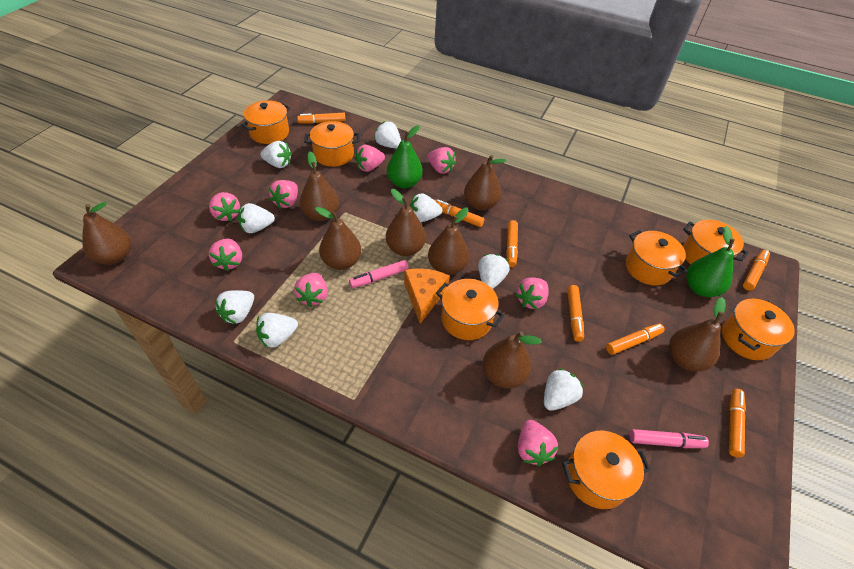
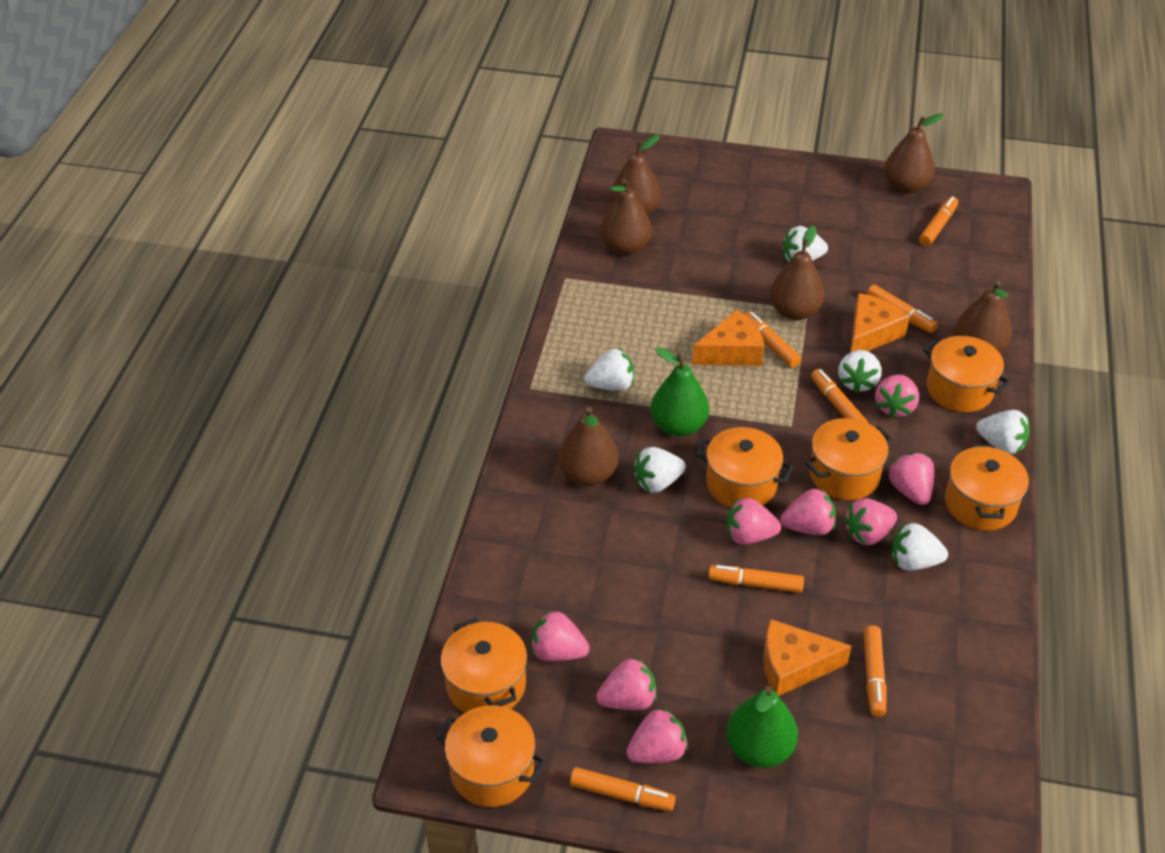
brown pear: [82,202,131,265] [300,152,339,221] [315,207,361,270] [386,189,426,256] [428,208,470,275] [464,155,507,211] [483,331,542,389] [669,297,726,372] = 8 -> [558,407,618,486] [600,179,652,255] [611,135,661,216] [770,226,825,320] [884,113,943,194] [954,281,1012,353] = 6
orange cheese: [404,269,449,324] = 1 -> [692,310,765,366] [763,619,852,696] [850,293,910,352] = 3
orange pot: [241,100,290,144] [304,121,359,167] [436,279,504,340] [562,431,651,509] [626,230,687,286] [683,220,748,265] [722,299,795,360] = 7 -> [436,705,546,807] [440,618,527,713] [696,427,793,508] [805,418,892,500] [923,336,1010,412] [945,444,1029,531] = 6
pink marker: [349,260,409,288] [630,429,709,448] = 2 -> none = 0
white strawberry: [215,290,254,324] [238,203,275,233] [256,313,298,348] [261,141,292,168] [374,122,401,148] [410,193,443,222] [478,254,510,289] [544,368,584,411] = 8 -> [584,349,634,391] [633,447,686,492] [783,226,828,261] [838,350,882,393] [891,522,948,571] [976,410,1030,454] = 6

